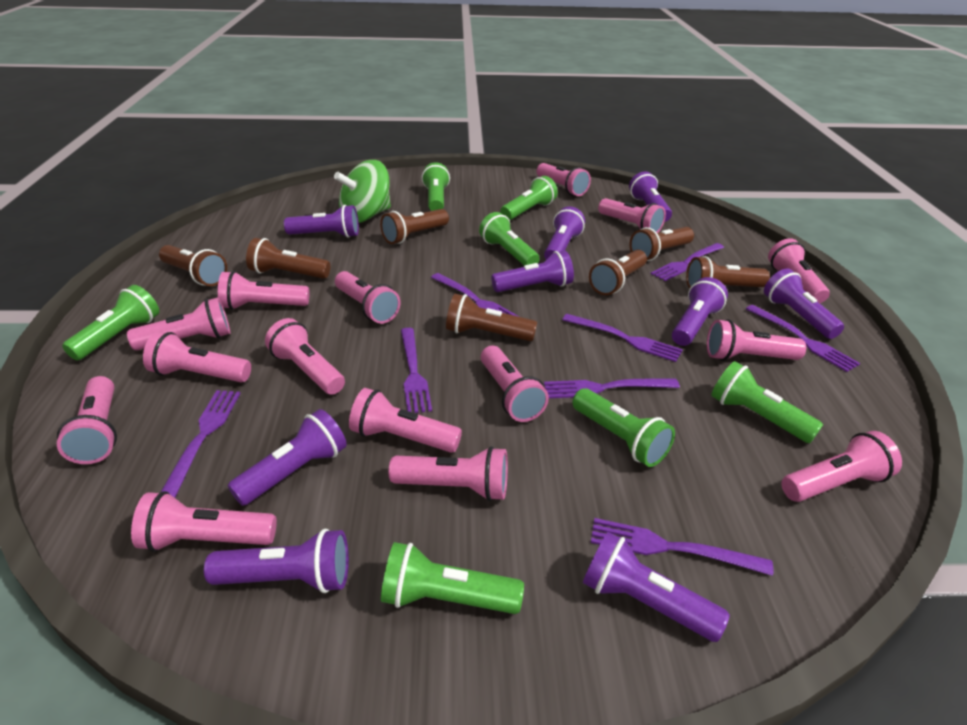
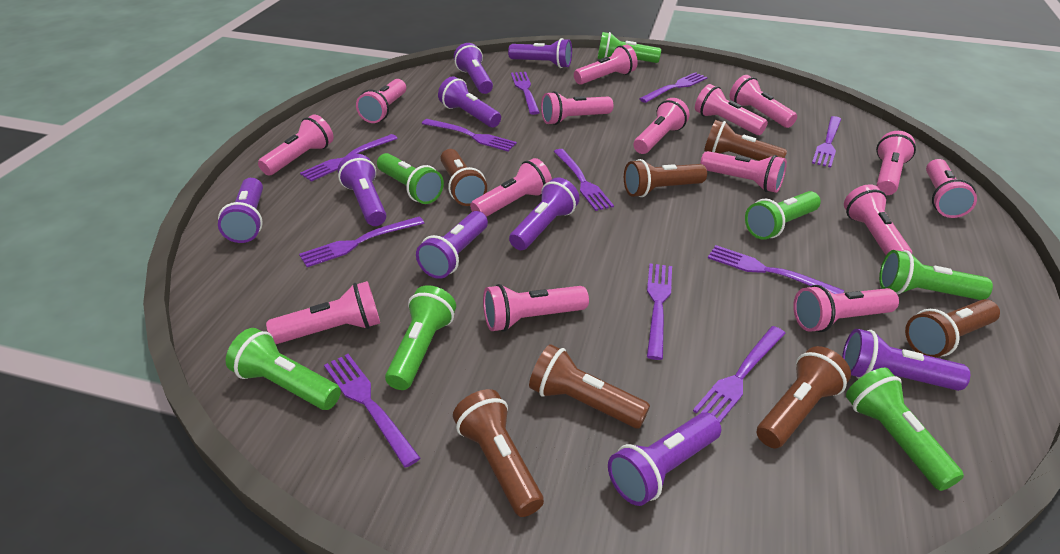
green spinning top: [334,160,391,223] = 1 -> none = 0
purple fork: [160,390,241,498] [401,328,432,413] [431,273,519,317] [544,378,680,398] [562,314,683,362] [591,518,773,576] [651,243,724,281] [746,305,860,372] = 8 -> [299,216,424,267] [300,134,398,182] [324,354,420,467] [422,119,517,151] [511,72,540,115] [553,149,614,211] [640,72,708,103] [647,263,672,360] [693,326,786,422] [708,245,844,294] [812,116,841,168] = 11

